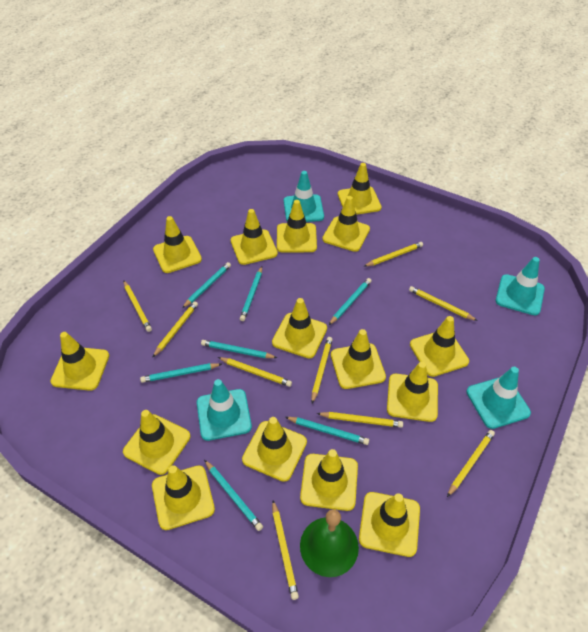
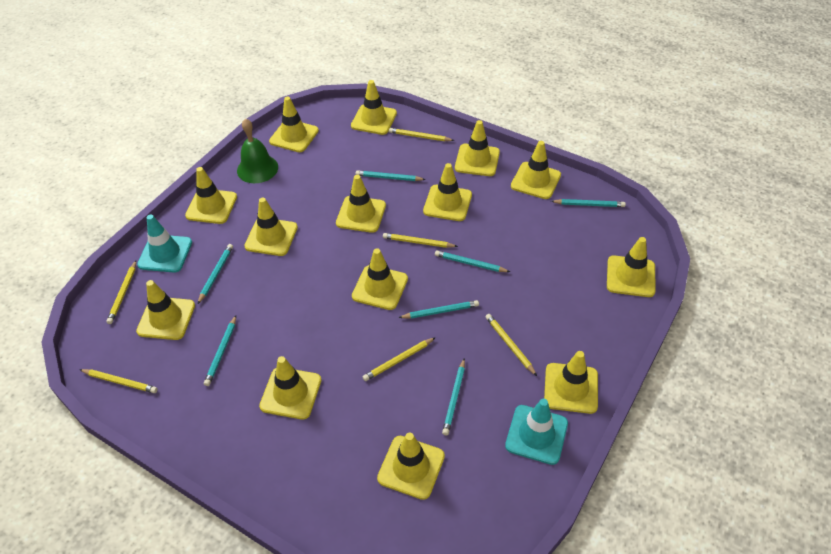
turquoise traffic cone: [197,379,252,441] [284,171,324,222] [466,367,531,429] [496,257,545,315] = 4 -> [137,214,192,272] [505,399,568,465] = 2
yellow pencil: [124,281,152,332] [152,301,198,358] [218,357,292,387] [272,500,299,600] [311,337,333,403] [317,412,403,428] [364,242,423,267] [409,286,478,321] [447,430,495,497] = 9 -> [79,369,158,393] [106,261,136,324] [363,337,436,381] [383,233,458,248] [389,128,455,141] [485,314,537,376] = 6
yellow traffic cone: [50,332,109,391] [123,410,191,475] [152,465,215,530] [153,216,202,273] [231,209,278,265] [242,417,307,482] [272,298,327,358] [277,200,317,253] [300,449,358,511] [322,196,370,252] [331,329,386,389] [338,163,382,215] [359,492,420,557] [387,362,438,422] [410,316,469,377] = 15 -> [136,280,195,340] [185,167,237,224] [244,197,298,256] [259,356,321,420] [269,97,319,152] [336,175,386,233] [351,80,397,135] [352,249,408,310] [377,432,445,500] [423,163,472,221] [455,120,500,176] [511,141,561,199] [544,351,598,414] [607,237,656,297] = 14

